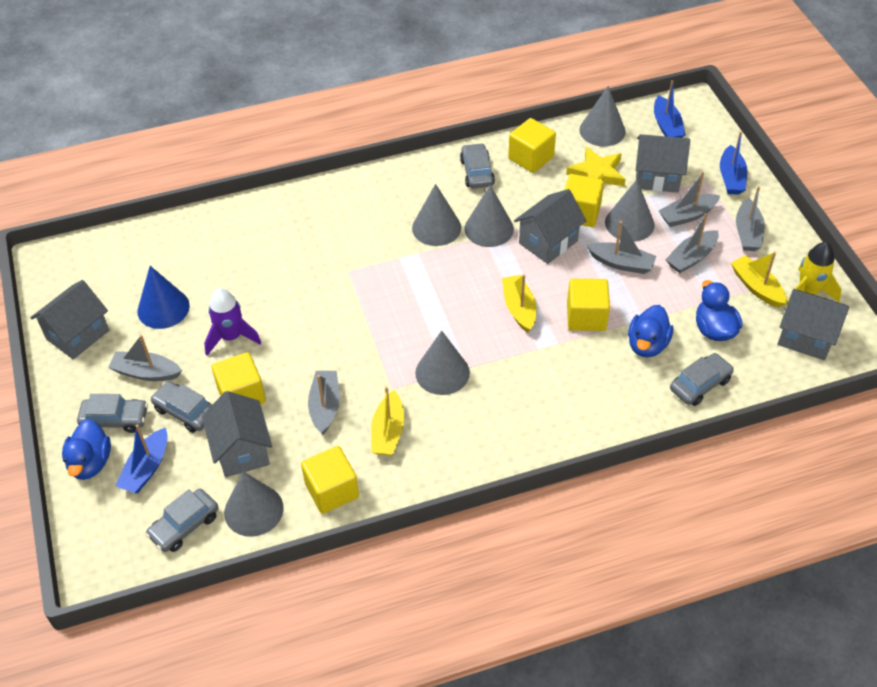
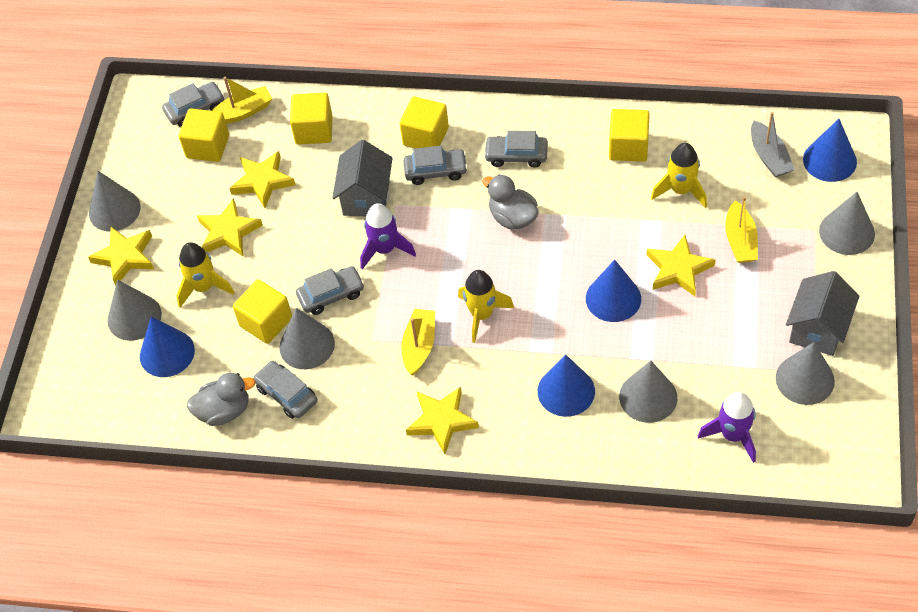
blue boat: [115,424,168,493] [654,80,685,138] [720,131,747,195] = 3 -> none = 0
blue cone: [137,266,190,329] = 1 -> [140,316,195,377] [538,355,595,417] [586,260,641,322] [803,119,857,182] = 4
blue duck: [62,419,111,480] [628,305,673,357] [696,280,742,341] = 3 -> none = 0
grey boat: [108,335,182,381] [308,371,340,434] [587,221,656,274] [659,172,720,227] [666,213,719,273] [736,187,765,251] = 6 -> [751,112,795,177] = 1
grey duck: none = 0 -> [187,373,255,426] [482,174,538,230] = 2
grey house: [30,280,109,360] [202,391,272,477] [514,189,586,264] [636,134,690,193] [777,289,849,360] = 5 -> [332,140,392,216] [786,271,859,356] = 2
purple rocket: [204,288,261,356] = 1 -> [360,203,416,270] [698,392,756,463] = 2
yellow rocket: [786,242,842,307] = 1 -> [176,242,235,308] [458,270,514,343] [651,143,707,208] = 3
yellow star: [566,147,626,186] = 1 -> [88,227,154,286] [197,198,263,256] [229,151,295,208] [406,387,479,454] [647,235,715,297] = 5

